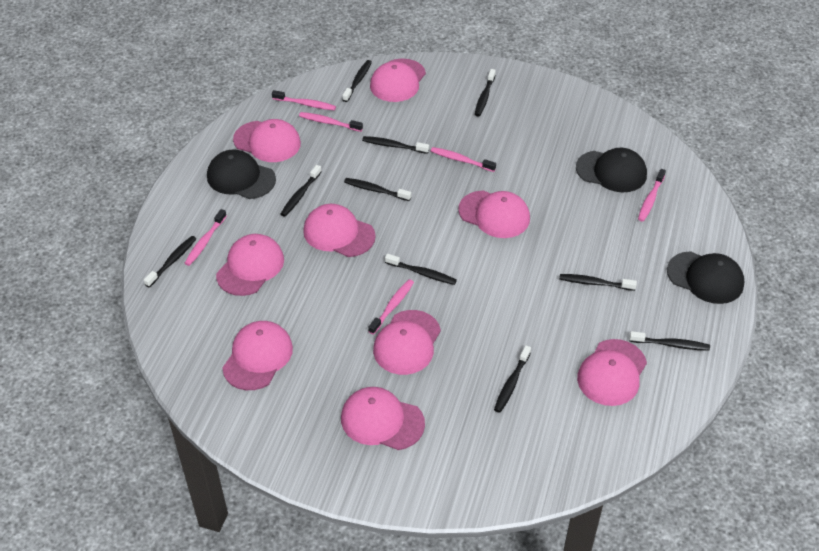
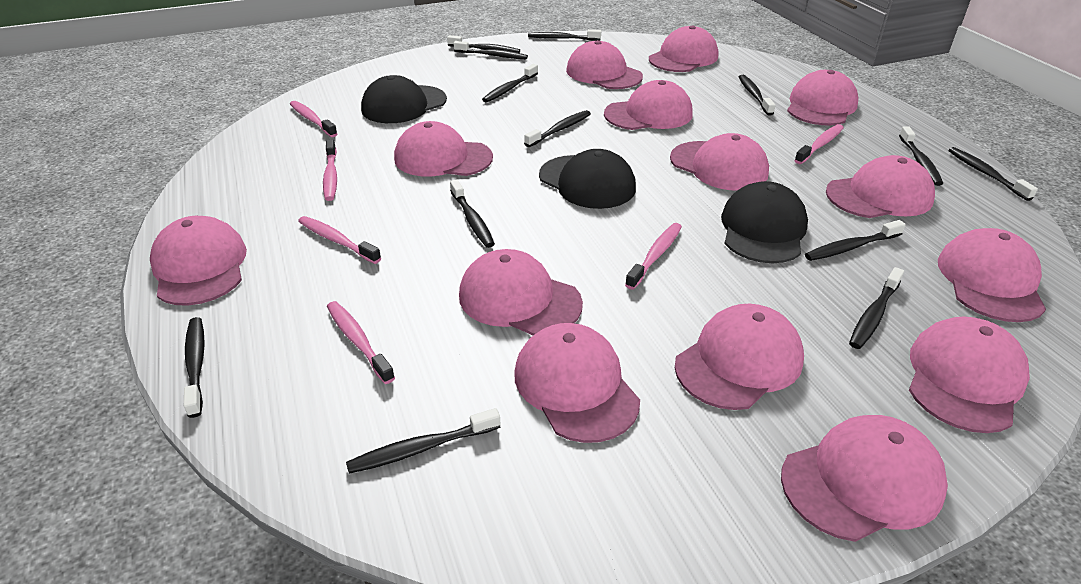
black toothbrush: [144,236,196,288] [281,165,322,217] [342,60,372,102] [344,178,411,201] [362,136,429,154] [385,254,457,285] [475,69,496,116] [494,345,531,413] [559,274,637,291] [630,331,710,351] = 10 -> [184,317,205,418] [346,408,500,474] [447,35,520,53] [450,179,495,248] [453,41,528,60] [482,64,538,103] [524,110,591,147] [528,29,601,41] [739,75,776,115] [805,220,906,261] [849,267,904,349] [899,126,943,186] [948,147,1038,201] = 13
pink cap: [216,234,284,296] [222,321,293,390] [233,119,301,162] [303,204,376,257] [341,387,425,450] [370,59,426,102] [373,310,441,375] [458,190,530,238] [577,339,647,406] = 9 -> [150,216,247,306] [394,121,493,177] [459,249,583,335] [514,323,640,443] [566,40,643,89] [604,80,693,130] [649,25,718,72] [670,133,769,190] [675,304,804,410] [781,415,948,542] [787,70,858,126] [826,155,935,218] [909,317,1030,433] [938,228,1046,322] = 14

